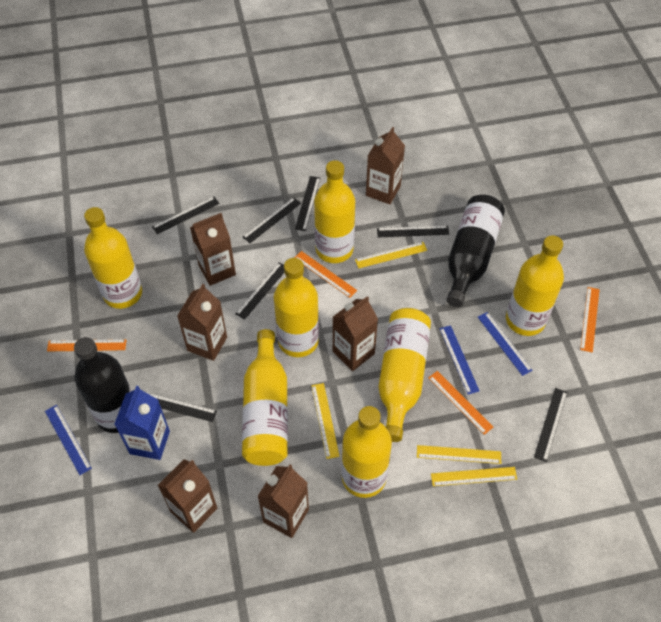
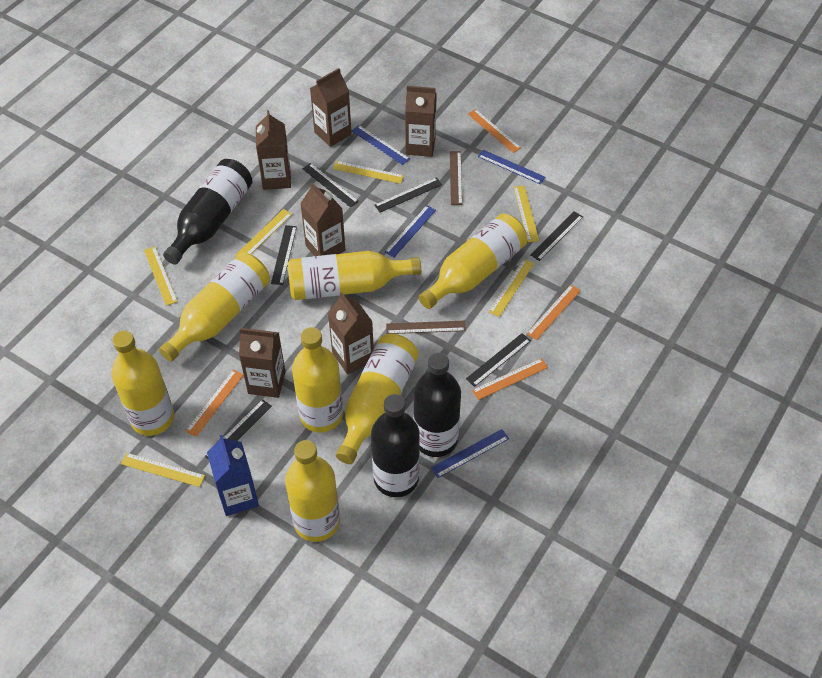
black bottle: [74,337,132,433] [446,195,505,307] = 2 -> [163,159,252,265] [371,394,420,497] [413,352,461,457] = 3
black ruler: [146,392,217,422] [152,197,220,234] [235,262,284,320] [243,197,301,243] [295,176,320,231] [377,225,449,237] [534,388,567,462] = 7 -> [205,399,272,460] [271,225,297,285] [302,163,359,207] [374,177,442,212] [466,333,531,387] [530,211,583,261] = 6
blue ruler: [45,405,92,475] [439,325,480,395] [478,312,533,376] = 3 -> [352,125,410,165] [385,205,436,257] [431,429,509,478] [478,150,545,184] = 4
brown ruler: none = 0 -> [386,321,466,334] [450,151,462,205] = 2
yellow ruler: [311,383,340,459] [355,242,427,268] [417,445,501,464] [431,467,517,486] = 4 -> [121,453,205,487] [144,247,178,306] [235,209,292,256] [333,161,404,184] [489,259,534,317] [514,186,539,242] = 6

